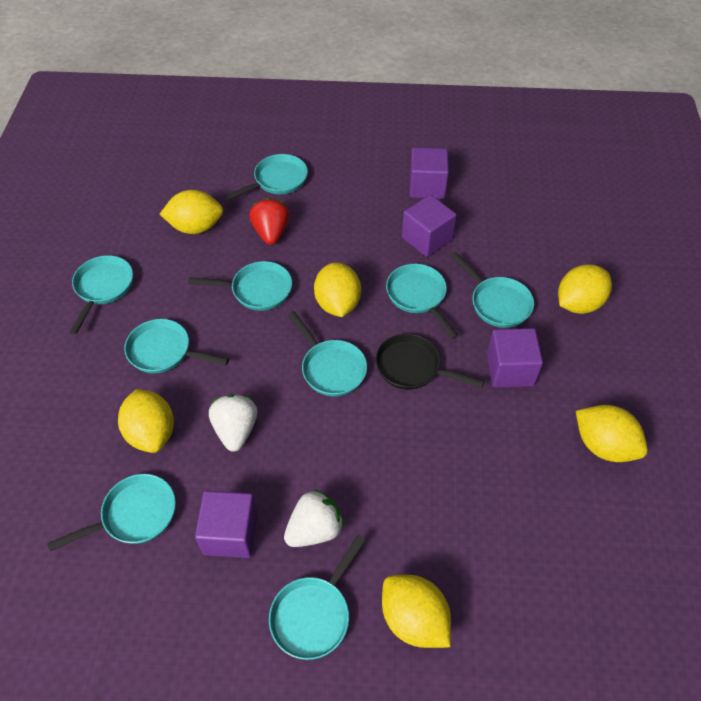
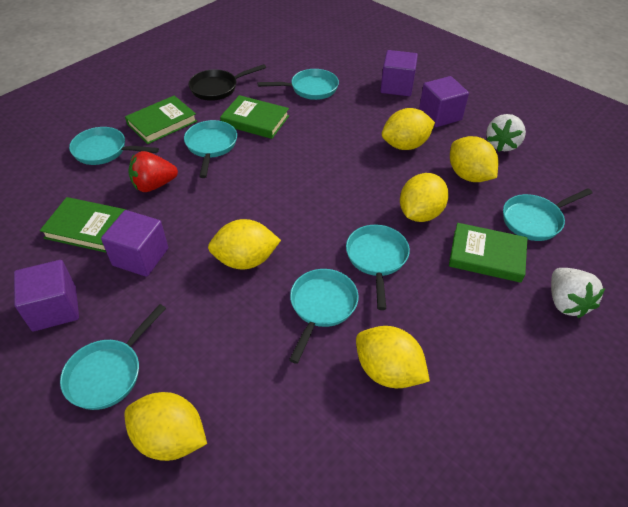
green book: none = 0 -> [40,197,126,253] [125,96,197,144] [220,95,289,139] [449,223,527,283] = 4
turquoise pan: [47,474,176,551] [69,255,133,335] [124,319,229,374] [188,261,292,311] [224,154,308,200] [269,535,366,660] [288,311,367,397] [386,264,459,339] [451,252,534,328] = 9 -> [60,304,166,410] [69,127,159,165] [184,120,237,178] [258,69,339,100] [289,269,359,364] [346,225,410,310] [503,188,592,241] = 7

